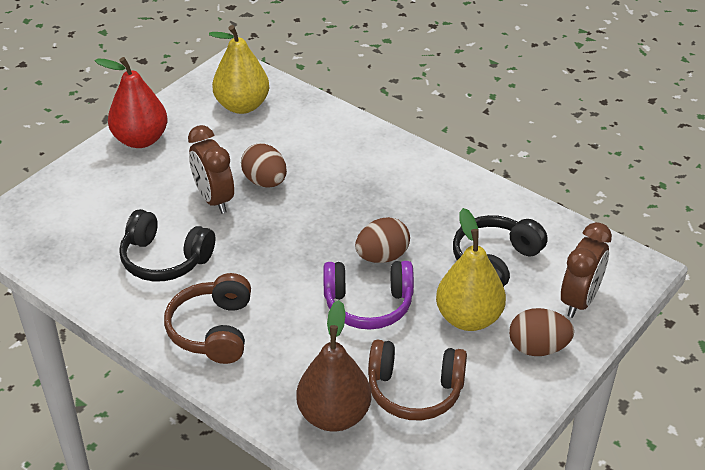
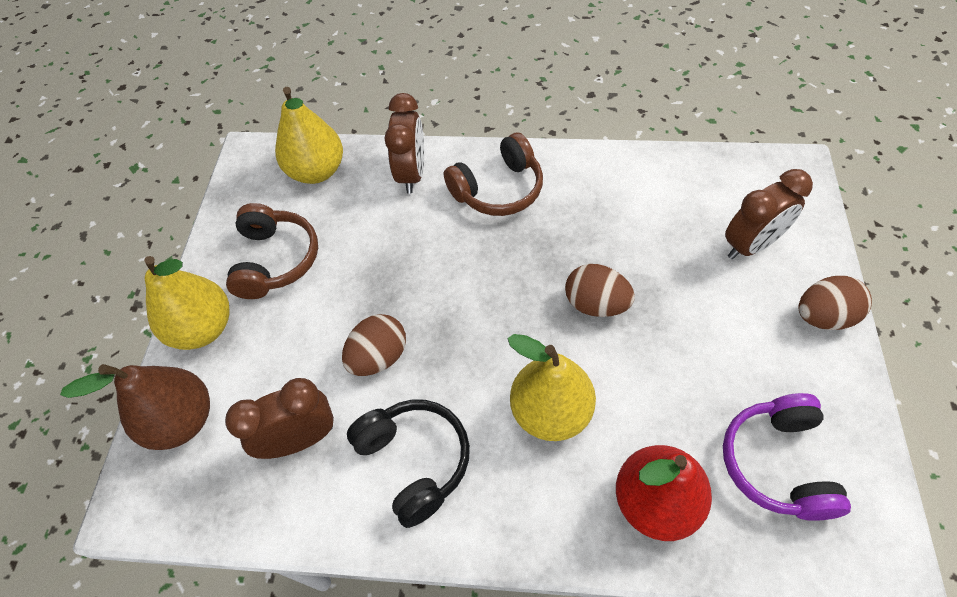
black headphones: [119,209,215,281] [453,215,548,287] = 2 -> [347,399,470,528] = 1
brown clock: [188,125,234,214] [561,222,612,318] = 2 -> [225,378,334,459] [385,93,424,194] [725,169,813,259] = 3
yellow pear: [209,25,269,114] [436,208,506,331] = 2 -> [144,256,230,350] [275,87,343,184] [507,334,596,441] = 3

